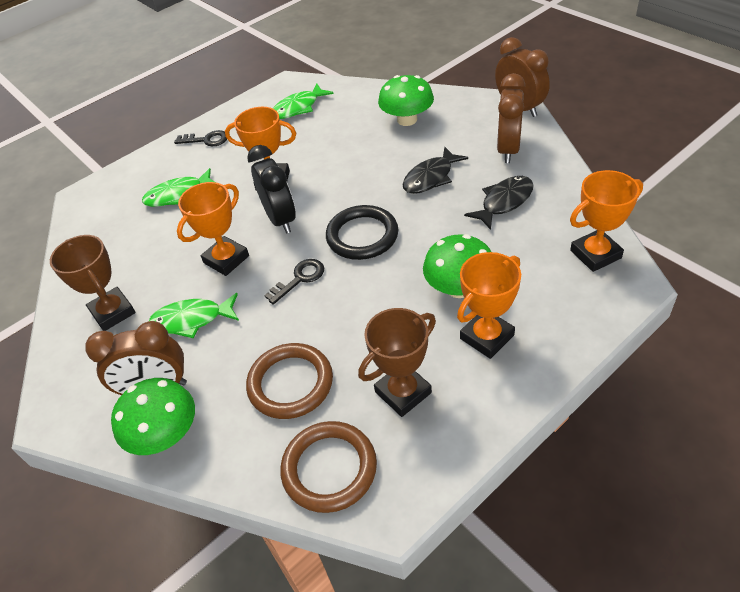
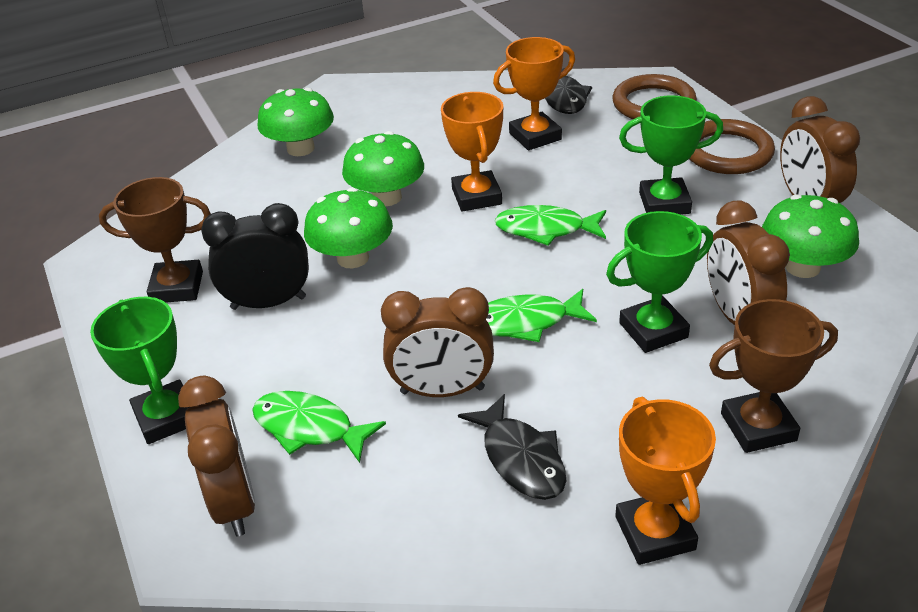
black key: [174,130,227,146] [264,259,324,305] = 2 -> none = 0
black ring: [326,205,398,260] = 1 -> none = 0
brown clock: [85,321,187,395] [495,37,550,117] [497,73,525,163] = 3 -> [178,375,255,536] [381,287,494,397] [707,201,790,325] [780,96,860,203] = 4
green mushroom: [111,378,195,455] [378,75,434,126] [423,234,491,298] = 3 -> [257,88,334,156] [304,188,393,268] [342,131,424,206] [762,194,859,278] = 4
green trophy: none = 0 -> [90,297,189,444] [606,211,713,353] [619,95,723,215] = 3
orange trophy: [177,182,249,276] [225,107,296,191] [457,252,521,359] [570,170,643,272] = 4 -> [441,92,503,212] [493,37,575,150] [615,397,716,565] = 3

